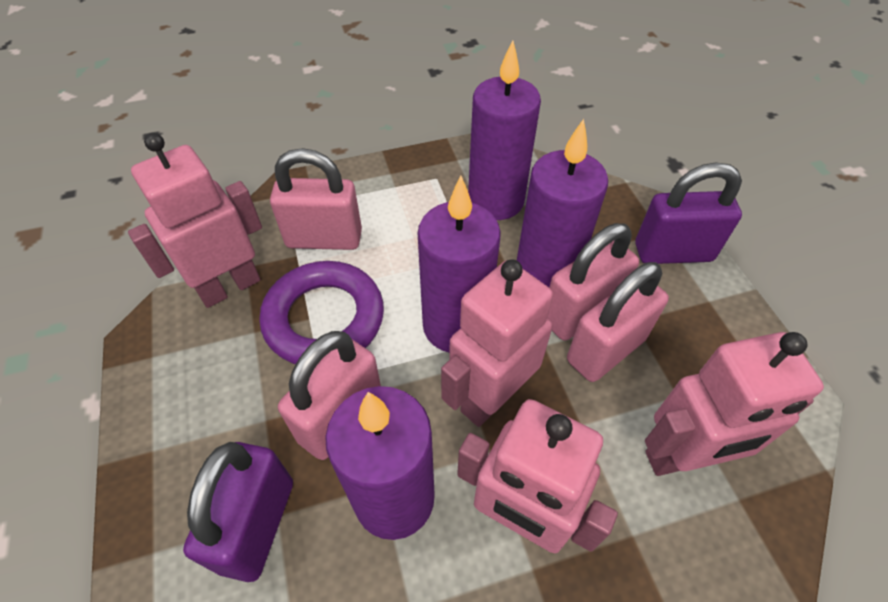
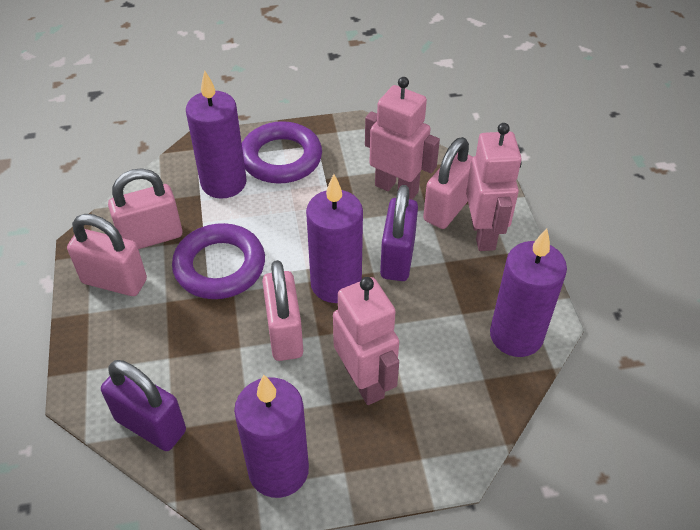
pink robot: [128,133,262,308] [441,259,553,427] [457,399,618,553] [645,332,824,476] = 4 -> [333,277,399,405] [365,77,440,200] [466,123,522,251] = 3
purple ring: [260,261,384,364] = 1 -> [172,223,265,299] [242,121,322,184] = 2

